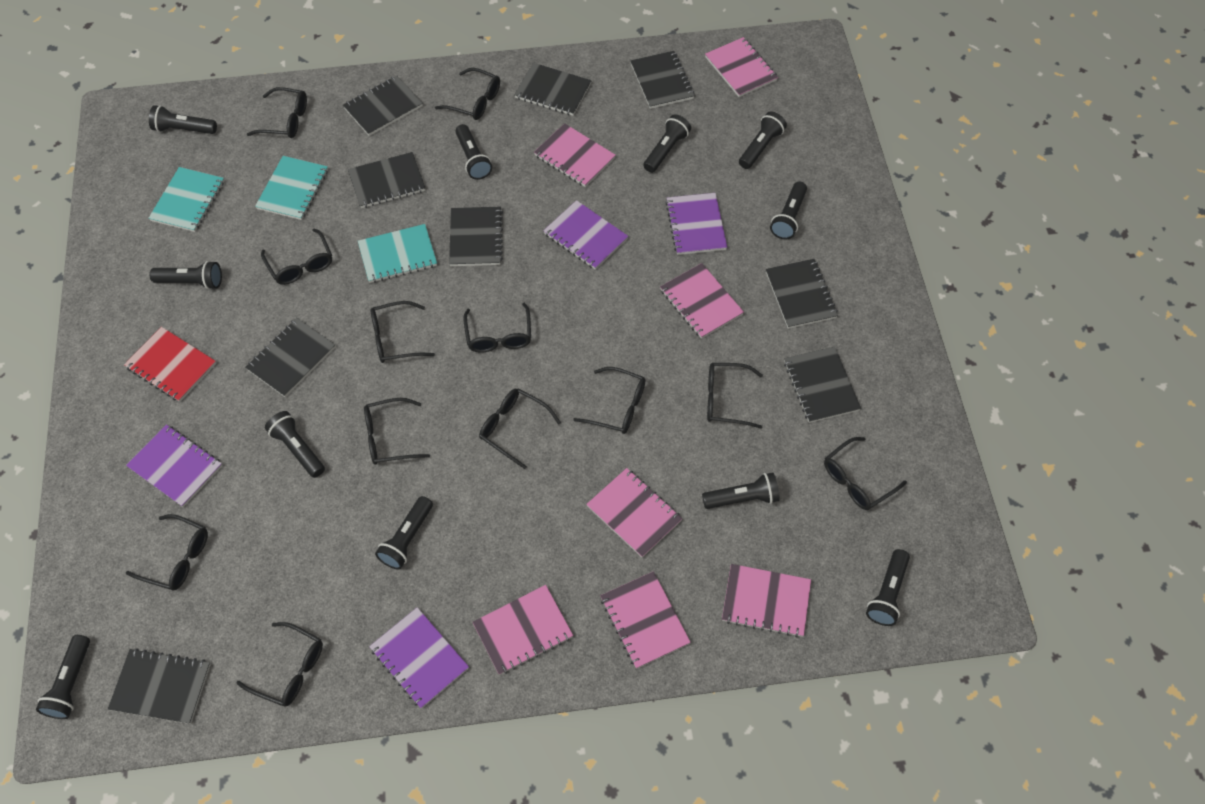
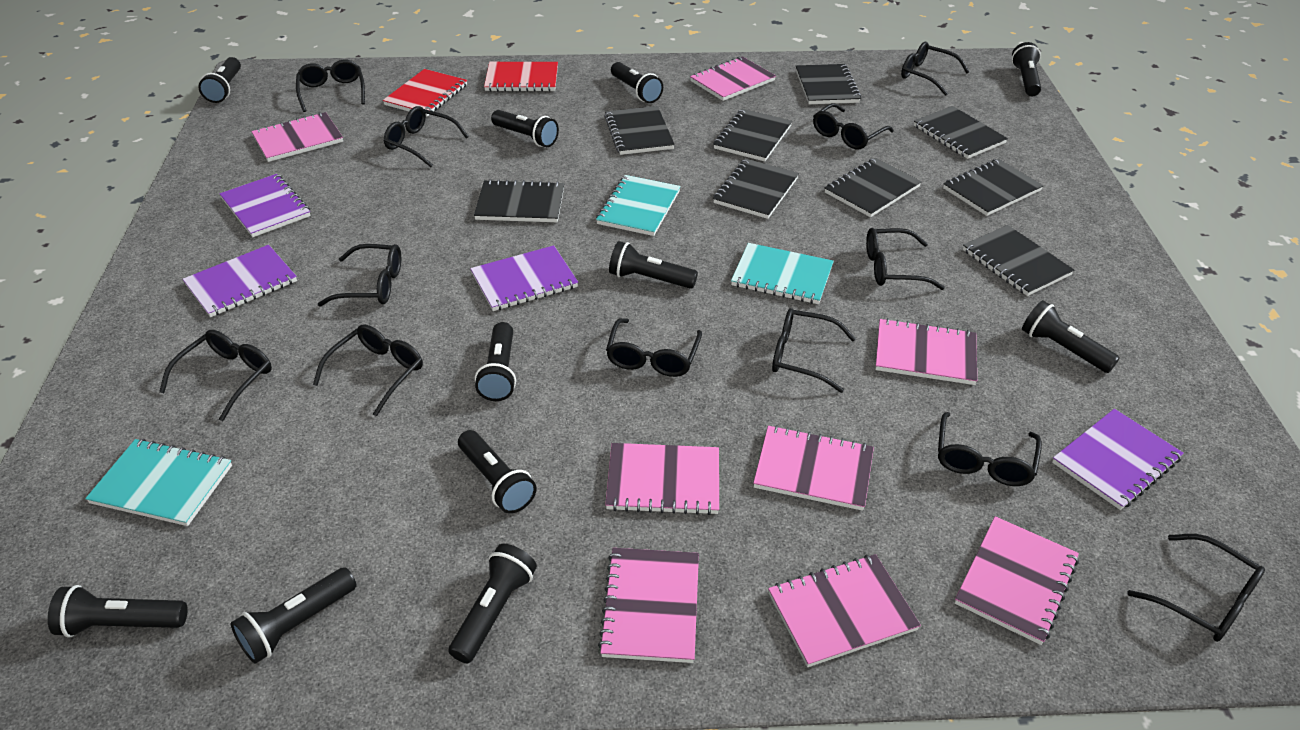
pink notebook: [473,585,573,675] [534,123,616,187] [586,468,683,558] [600,571,691,669] [660,263,744,339] [705,37,778,97] [722,564,811,637] = 7 -> [251,112,343,162] [598,548,699,663] [605,443,719,515] [690,56,776,101] [753,425,874,511] [768,554,921,667] [875,318,977,385] [955,516,1079,645] = 8
red notebook: [124,327,216,402] = 1 -> [383,69,467,117] [484,62,558,92] = 2

